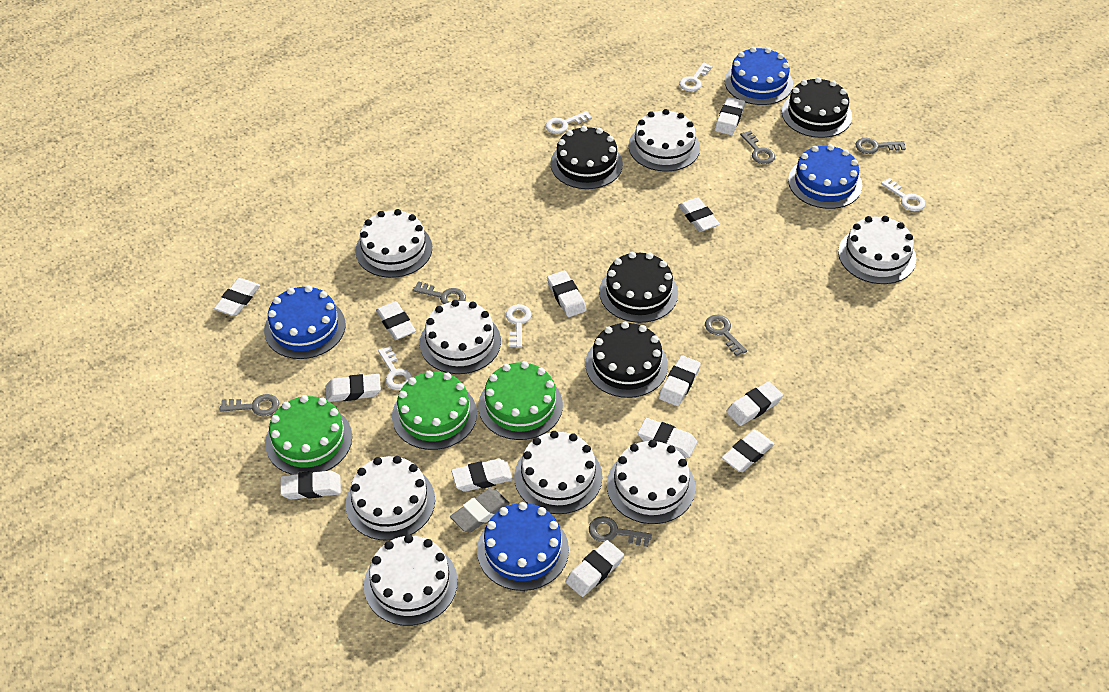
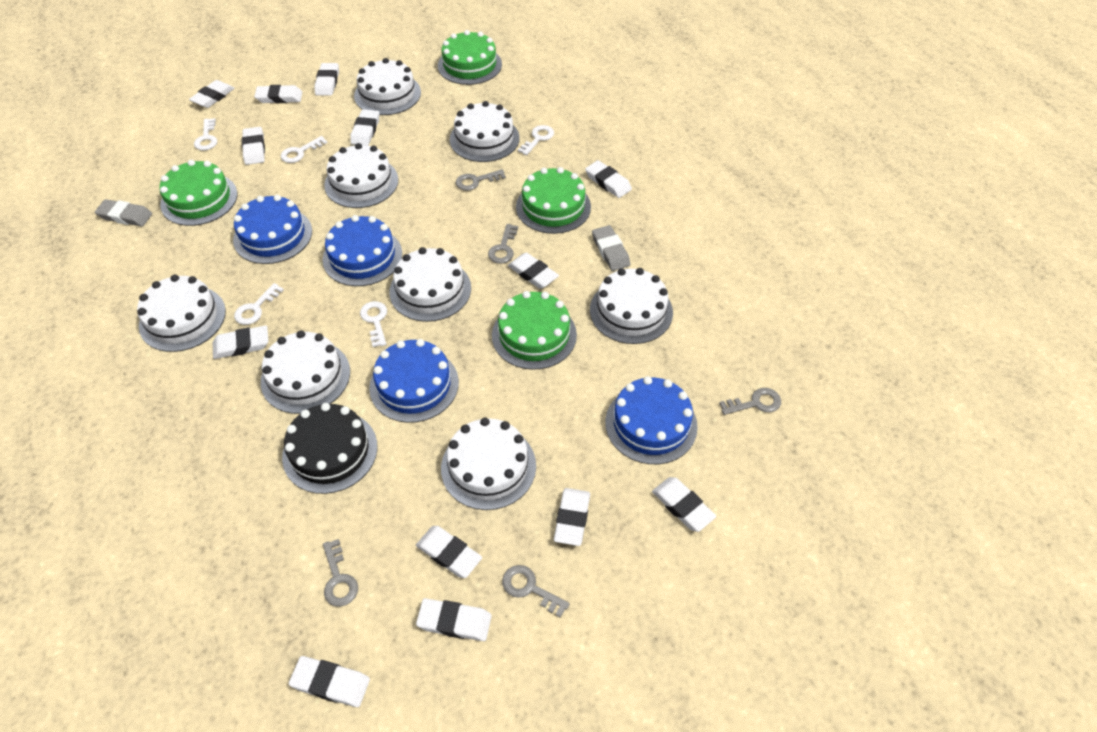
black cake: [550,126,623,189] [585,321,668,398] [599,252,678,323] [782,77,852,138] = 4 -> [282,403,378,494] = 1
green cake: [265,395,352,475] [392,371,477,450] [478,361,563,440] = 3 -> [159,160,237,226] [438,30,502,85] [492,291,577,370] [516,167,591,234] = 4
grey eraser: [450,488,510,532] = 1 -> [95,199,152,227] [592,225,630,271] = 2
grey key: [220,394,279,416] [413,281,466,304] [589,516,652,547] [705,315,747,356] [740,131,775,164] [855,138,906,154] = 6 -> [323,539,358,607] [456,169,506,191] [488,224,518,264] [502,565,570,618] [719,388,781,415] = 5

